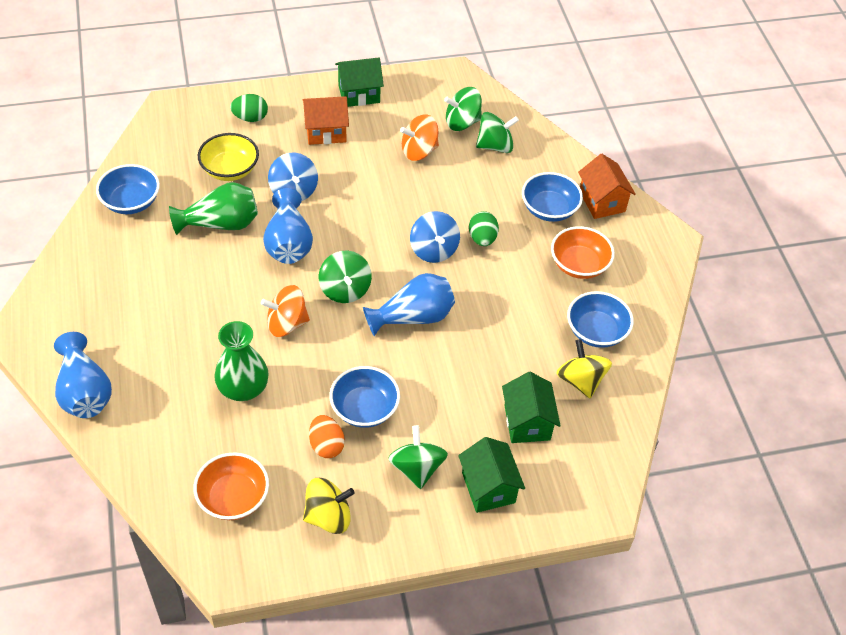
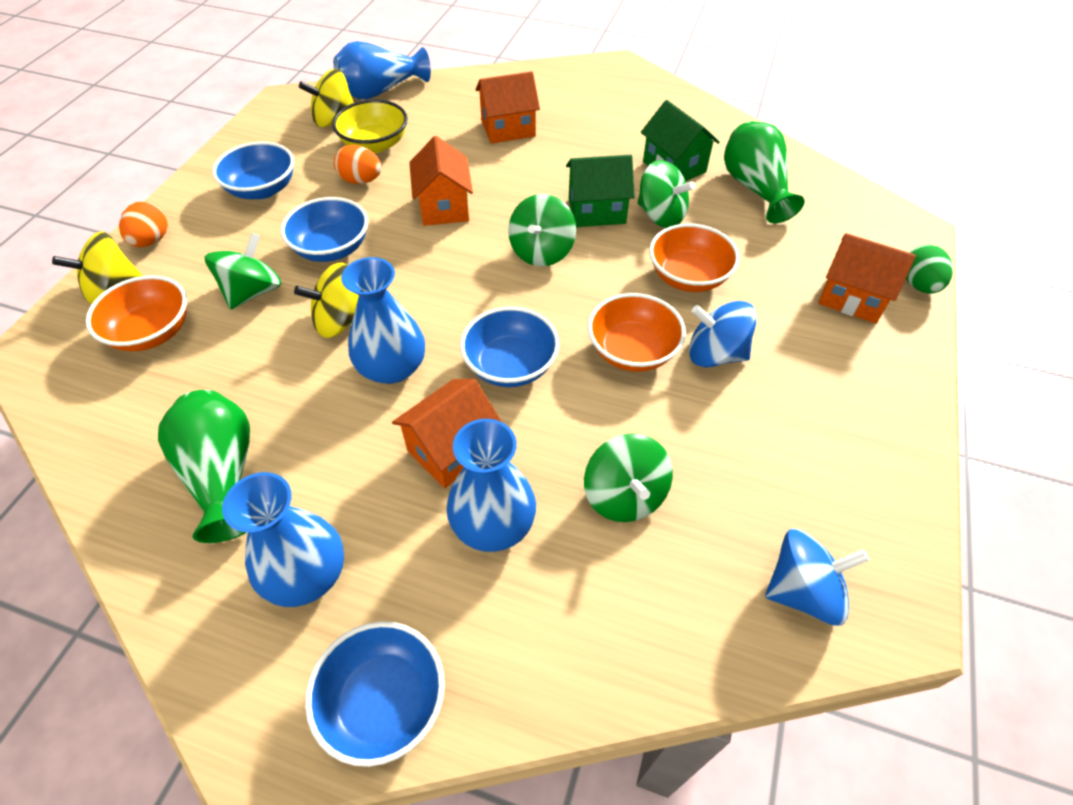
blue vase: [54,332,112,418] [263,188,313,264] [363,273,455,336] = 3 -> [222,472,344,607] [333,41,431,99] [341,257,425,384] [447,419,536,552] = 4
green egg: [230,94,268,122] [469,211,499,246] = 2 -> [906,244,953,294] = 1
green house: [335,58,384,107] [458,437,525,513] [502,372,561,443] = 3 -> [566,155,635,227] [641,100,720,181] = 2
orange bowl: [193,452,269,520] [551,226,615,279] = 2 -> [86,275,187,351] [588,293,686,372] [649,224,740,292] = 3
orange egg: [309,415,345,458] = 1 -> [119,201,168,247] [334,145,381,184] = 2
orange house: [303,96,349,145] [578,154,636,219] = 2 -> [392,379,502,488] [409,136,473,226] [475,71,540,144] [818,233,916,324] = 4
orange spinning top: [261,285,310,337] [400,114,439,161] = 2 -> none = 0
yellow spinning top: [303,478,355,534] [556,339,612,398] = 2 -> [52,231,142,304] [294,263,359,338] [299,69,354,127] = 3

